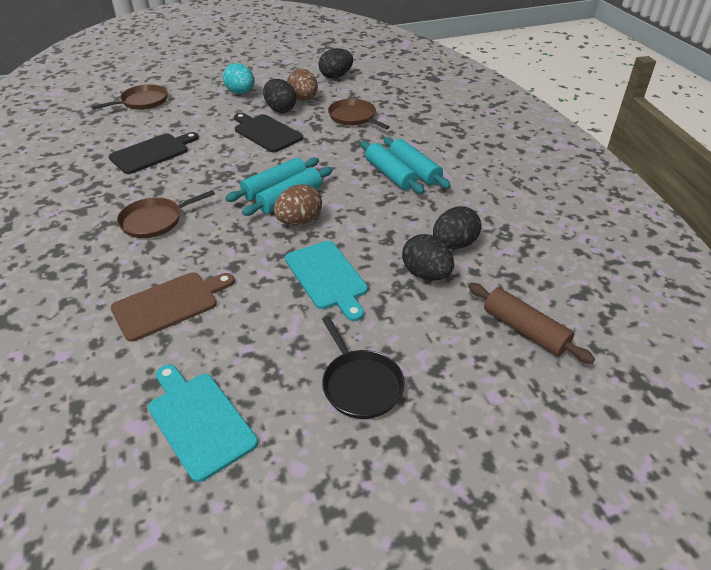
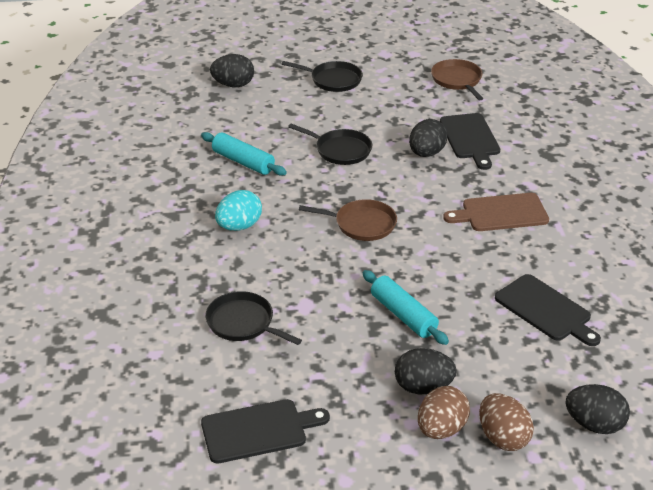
black cutting board: [109,132,199,174] [234,113,303,152] = 2 -> [201,399,330,464] [440,113,500,170] [495,274,601,346] = 3
black pan: [322,316,405,419] = 1 -> [205,291,302,345] [282,61,363,92] [288,124,372,165] = 3
brown pan: [92,84,168,110] [117,190,215,238] [328,99,390,129] = 3 -> [299,199,397,241] [431,59,483,100] = 2
brown rolling pin: [468,283,595,364] = 1 -> none = 0
turquoise cutting board: [148,364,258,482] [285,241,368,321] = 2 -> none = 0
turquoise rolling pin: [225,157,319,202] [242,167,333,216] [361,141,425,194] [384,137,451,189] = 4 -> [201,132,287,176] [363,270,449,345] = 2

